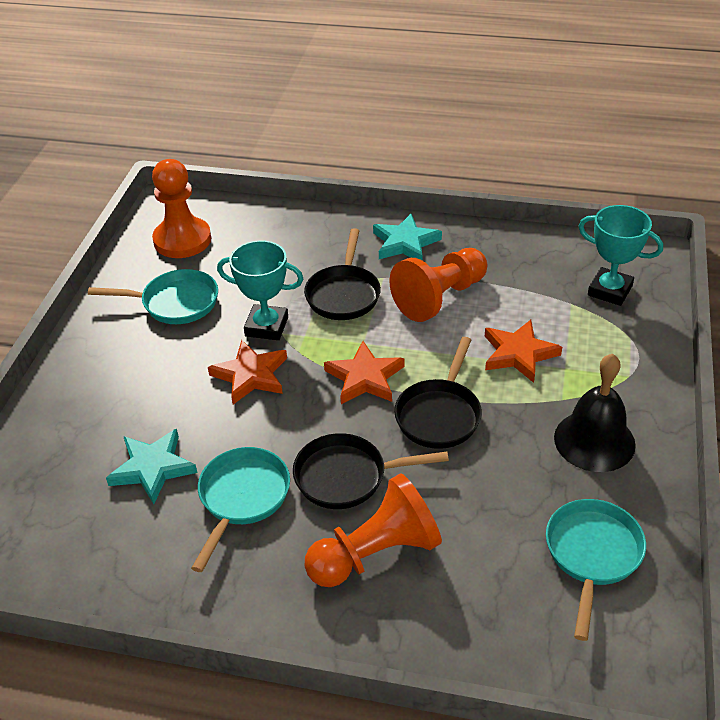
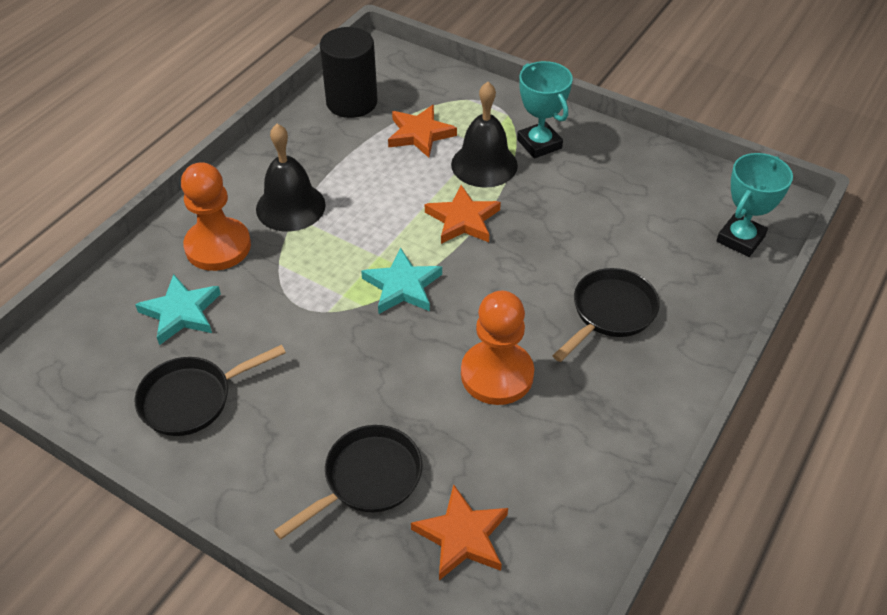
black bell: [554,353,636,472] = 1 -> [256,124,326,232] [451,82,518,188] = 2
black cylinder: none = 0 -> [320,27,378,118] = 1
orange pawn: [152,159,211,258] [305,474,442,587] [389,248,487,322] = 3 -> [181,162,251,271] [461,291,534,405] = 2
turquoise pan: [88,269,218,324] [191,447,290,572] [546,499,646,641] = 3 -> none = 0

